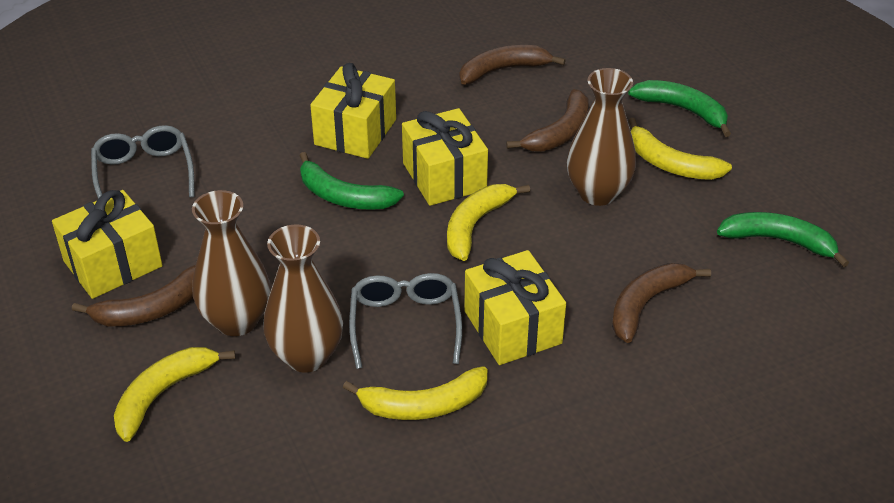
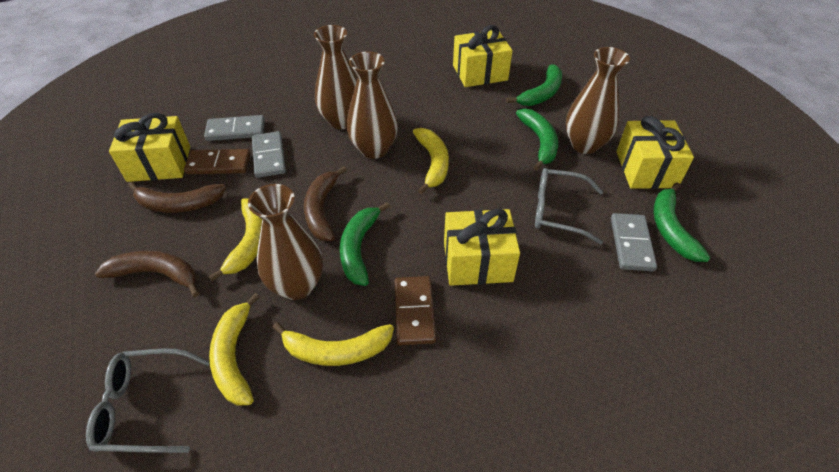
brown banana: [72,265,196,326] [460,45,566,85] [506,89,588,152] [612,263,711,343] = 4 -> [95,251,200,297] [128,182,226,213] [304,166,347,241] = 3
brown domino: none = 0 -> [184,149,251,174] [395,276,436,345] = 2
brown vase: [192,190,271,336] [263,224,343,373] [567,68,636,206] = 3 -> [248,184,323,300] [314,25,358,129] [347,51,398,159] [566,47,630,154] = 4
green banana: [299,152,404,210] [628,80,731,137] [717,212,849,268] = 3 -> [340,202,390,286] [506,64,562,106] [516,109,558,171] [653,183,710,262] = 4
grey domino: none = 0 -> [204,115,265,141] [252,131,286,178] [611,213,657,271] = 3

